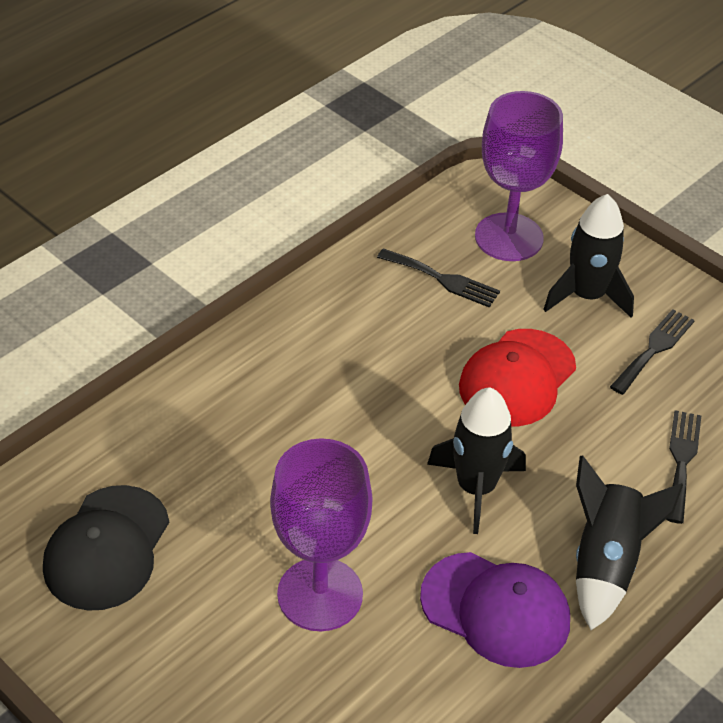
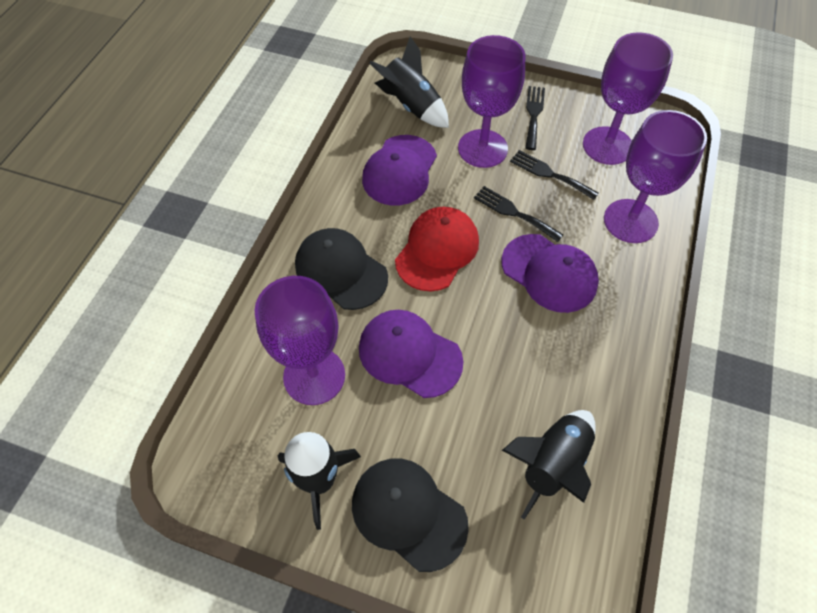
black cap: [43,485,169,611] = 1 -> [295,228,388,310] [352,459,469,572] = 2
purple cap: [420,552,570,668] = 1 -> [359,310,463,398] [362,135,437,206] [501,234,599,313] = 3
purple goblet: [270,438,372,631] [475,91,563,261] = 2 -> [255,276,345,405] [458,35,525,168] [583,32,673,165] [604,110,707,243] = 4

